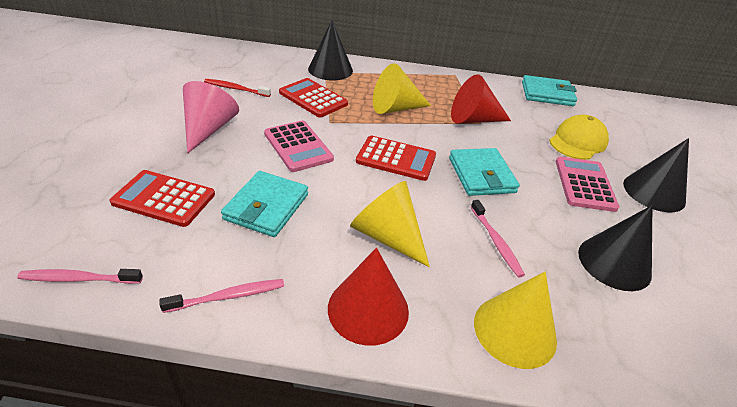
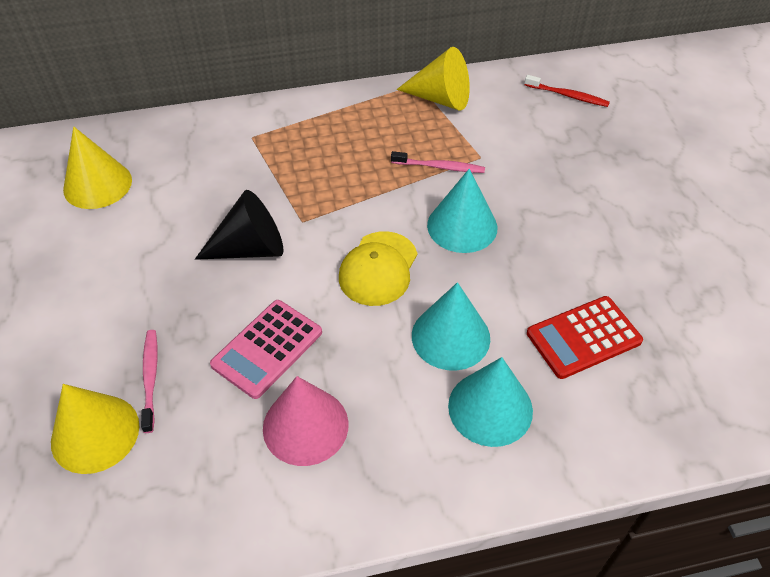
black cone: [308,20,353,80] [578,205,652,291] [623,138,689,212] = 3 -> [195,190,284,260] = 1
pink calculator: [264,121,334,172] [556,157,619,212] = 2 -> [210,300,322,399] = 1
pink toothbrush: [17,269,143,284] [159,279,284,313] [471,200,525,278] = 3 -> [141,330,158,433] [391,151,485,173] = 2
red calculator: [109,170,215,227] [279,78,348,118] [356,136,436,181] = 3 -> [527,296,643,379] = 1
red cone: [328,248,409,346] [451,74,511,124] = 2 -> none = 0
turquoise cone: none = 0 -> [412,282,490,370] [427,169,497,253] [448,357,533,447] = 3
turquoise wallet: [221,171,308,237] [449,148,520,196] [522,75,577,106] = 3 -> none = 0

